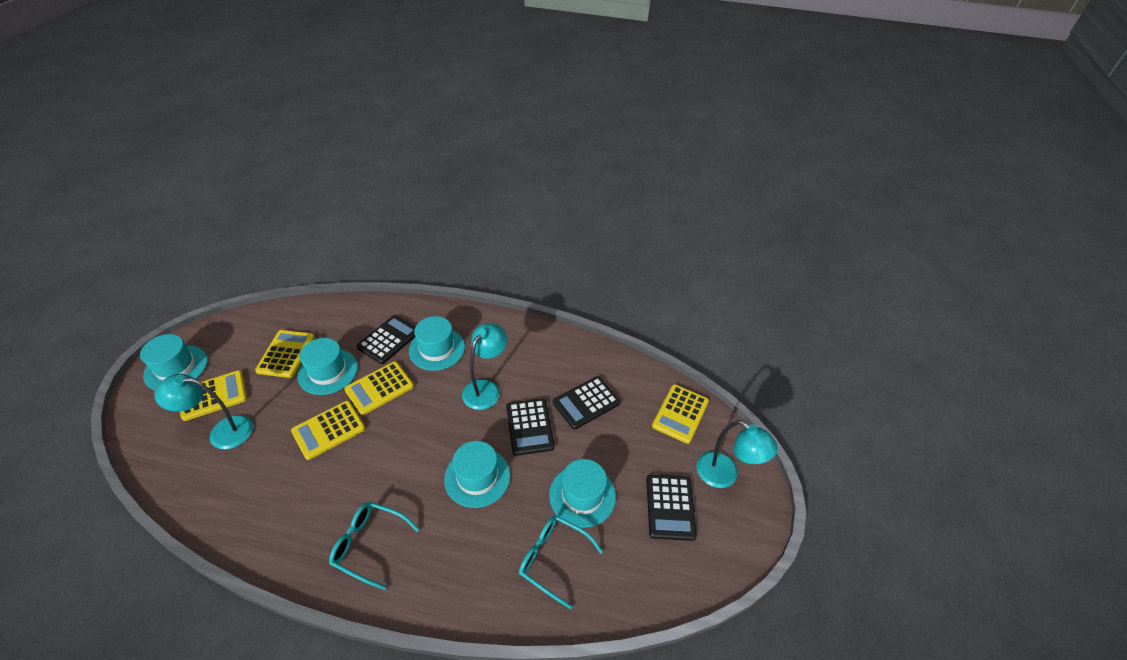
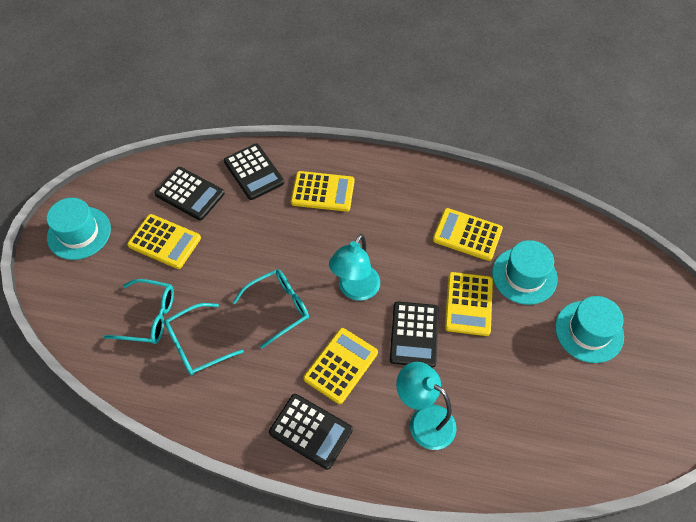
turquoise glasses: [329,502,419,590] [519,515,603,609] = 2 -> [104,279,174,344] [164,303,244,376] [233,269,309,348] = 3
turquoise hat: [140,334,207,390] [298,338,358,395] [409,316,465,371] [444,441,510,508] [549,459,616,528] = 5 -> [47,198,111,260] [492,240,558,305] [555,296,624,363] = 3
turquoise lamp: [154,374,253,449] [462,323,507,410] [696,420,778,488] = 3 -> [329,234,380,301] [396,362,457,450] = 2

